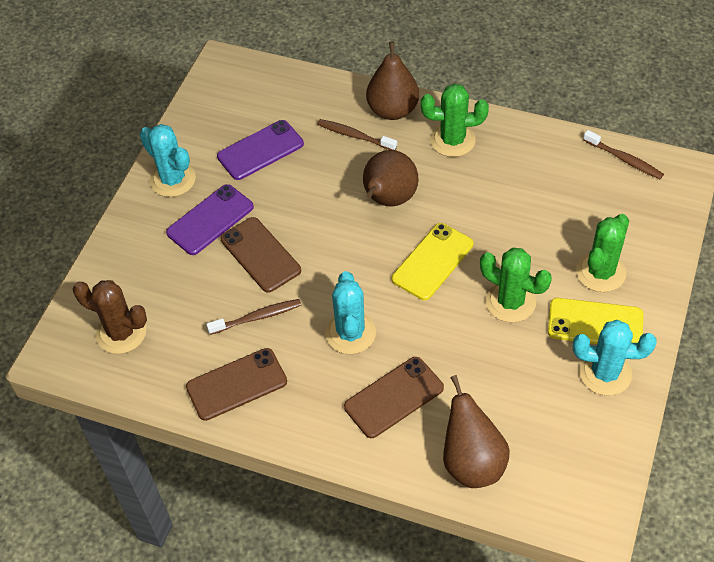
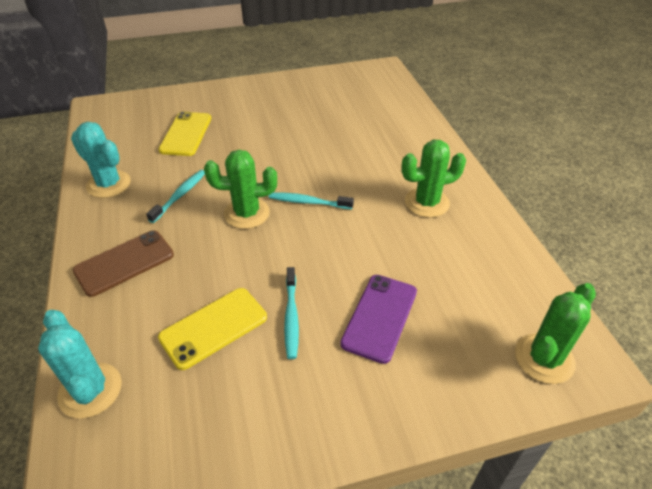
brown cactus: [73,280,147,354] = 1 -> none = 0
brown pear: [363,150,419,206] [366,42,419,120] [443,375,510,488] = 3 -> none = 0
brown phone: [186,348,287,421] [220,217,301,293] [344,357,444,438] = 3 -> [72,230,174,297] = 1
brown toothbrush: [206,299,301,335] [317,119,397,150] [583,130,664,179] = 3 -> none = 0
purple phone: [166,184,254,255] [217,120,304,180] = 2 -> [340,275,417,364] = 1
turquoise cactus: [140,124,196,197] [325,271,376,354] [573,320,656,395] = 3 -> [38,310,122,419] [71,122,131,198] = 2
turquoise toothbrush: none = 0 -> [146,170,205,223] [269,192,354,209] [284,267,299,359] = 3

